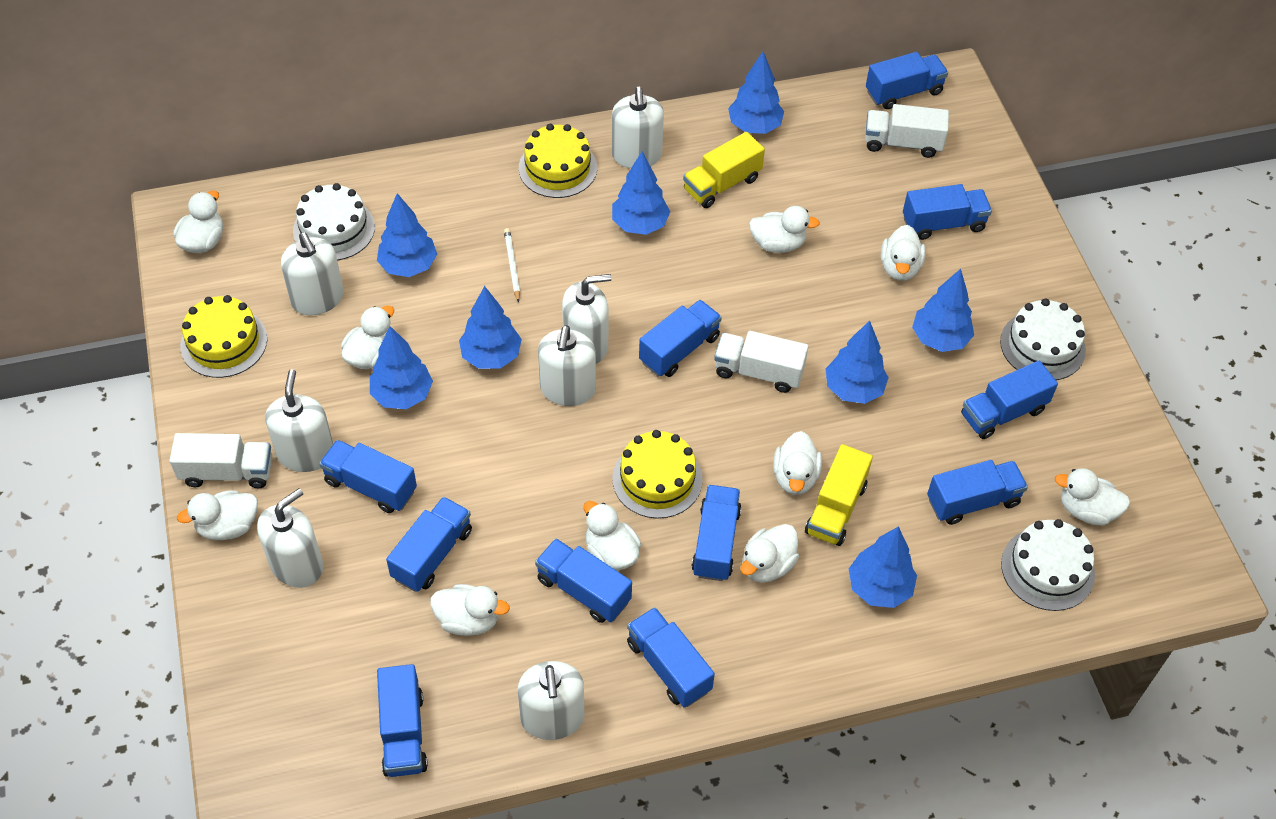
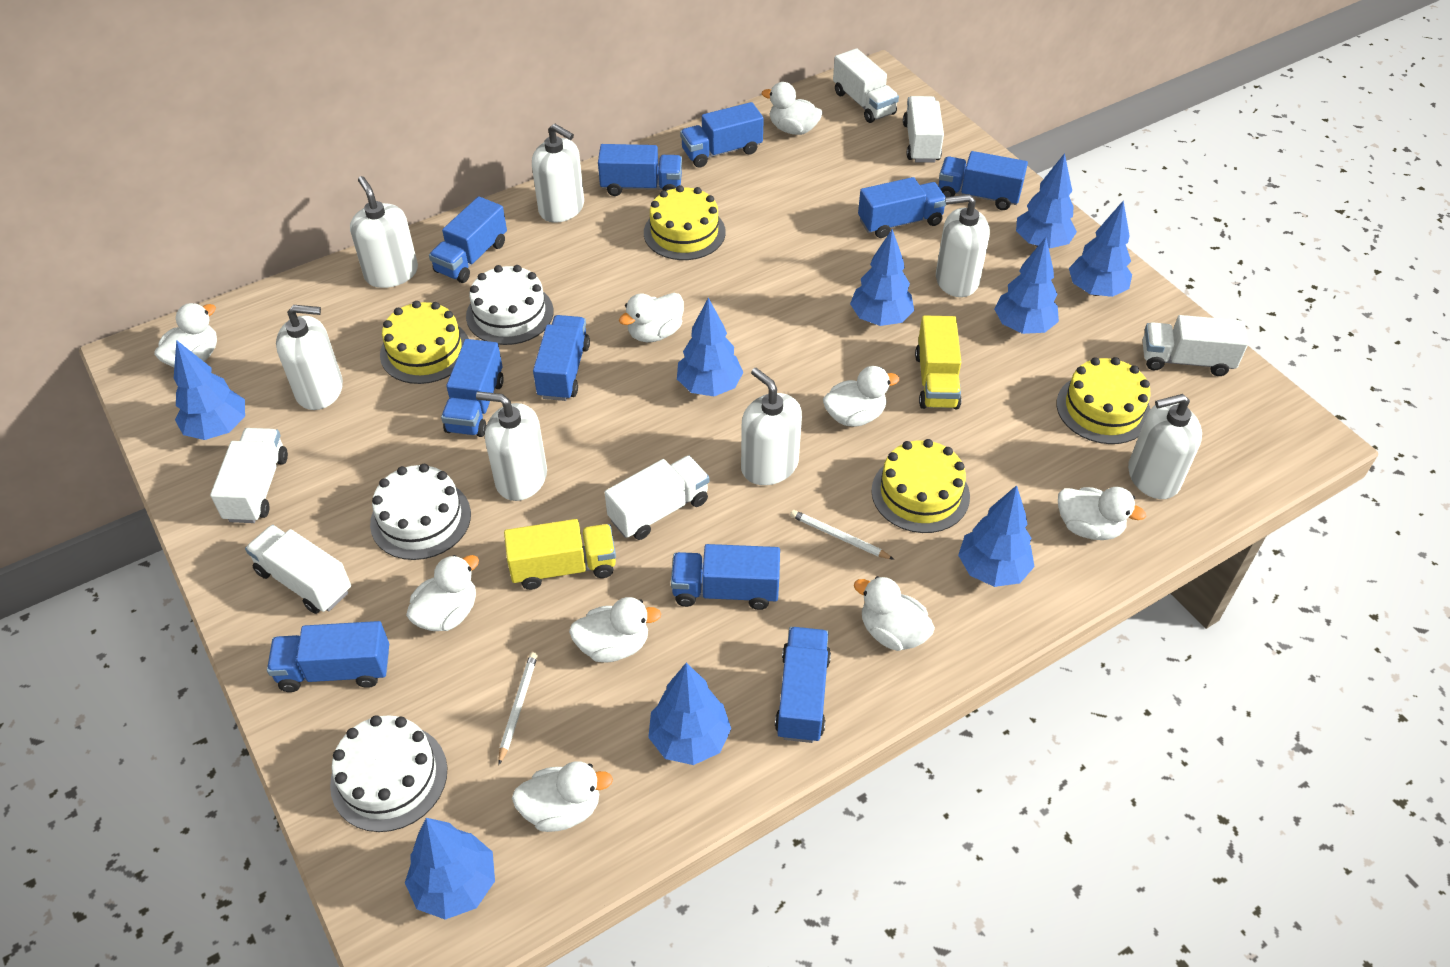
blue tree: [370,326,433,409] [377,193,437,277] [459,286,522,369] [612,151,670,235] [728,51,784,134] [826,321,889,404] [849,526,917,608] [912,269,974,352] = 8 -> [174,340,245,440] [405,818,495,920] [648,663,731,765] [677,297,744,396] [850,229,914,326] [958,485,1034,587] [994,237,1059,334] [1016,153,1077,248] [1069,200,1132,297] = 9
blue truck: [319,440,417,513] [377,664,428,777] [386,497,472,592] [535,538,632,623] [627,607,715,708] [639,300,722,377] [692,485,741,581] [866,52,948,109] [903,184,992,240] [927,460,1028,525] [961,361,1058,439] = 11 -> [267,621,389,692] [429,196,507,283] [441,339,504,437] [533,315,590,401] [598,144,682,196] [671,544,780,610] [680,102,764,168] [775,627,831,743] [858,177,946,238] [938,151,1028,210] = 10
white duck: [173,191,223,253] [177,490,258,540] [341,306,394,369] [430,584,510,636] [584,501,641,570] [740,524,799,583] [749,206,820,253] [773,431,822,495] [880,225,926,281] [1055,468,1130,525] = 10 -> [154,303,217,367] [406,555,479,631] [512,761,613,832] [569,597,661,663] [619,293,684,342] [762,82,823,135] [823,366,899,427] [854,576,935,651] [1058,487,1146,540] = 9
white pencil: [504,228,520,303] = 1 -> [498,652,538,765] [790,510,894,560] = 2
white truck: [169,433,272,488] [714,331,808,393] [865,104,949,158] = 3 -> [210,428,288,523] [245,525,351,614] [605,455,709,540] [833,48,899,123] [903,96,944,163] [1142,315,1248,376] = 6
yellow cake: [180,295,267,378] [519,124,597,198] [612,430,703,519] = 3 -> [380,301,469,384] [644,185,726,260] [871,439,970,533] [1057,357,1151,444] = 4

